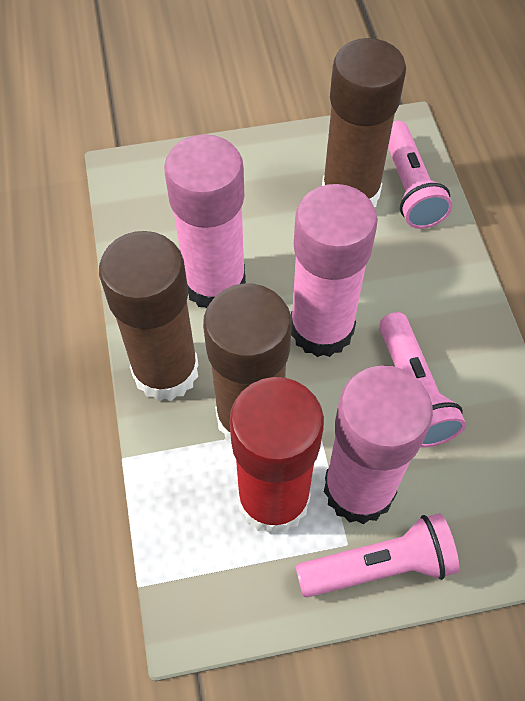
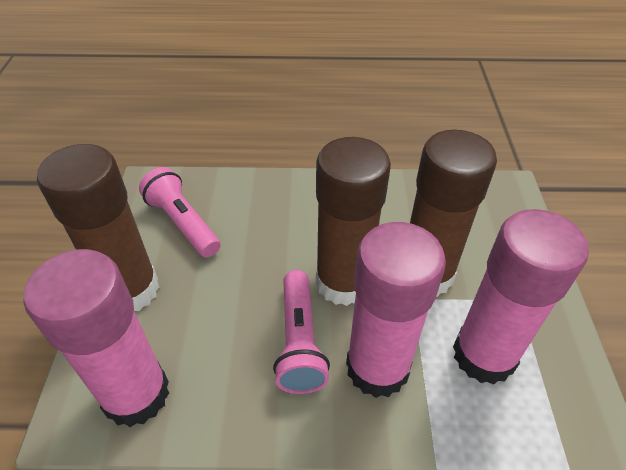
pink flashlight: [295,513,459,598] [379,312,466,448] [388,121,452,229] = 3 -> [139,167,221,258] [273,270,330,394] = 2
red glue stick: [229,377,324,535] = 1 -> none = 0

